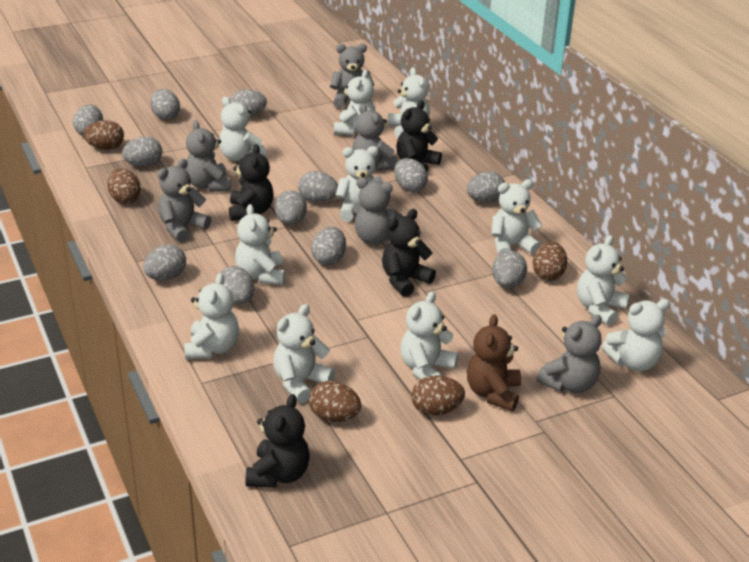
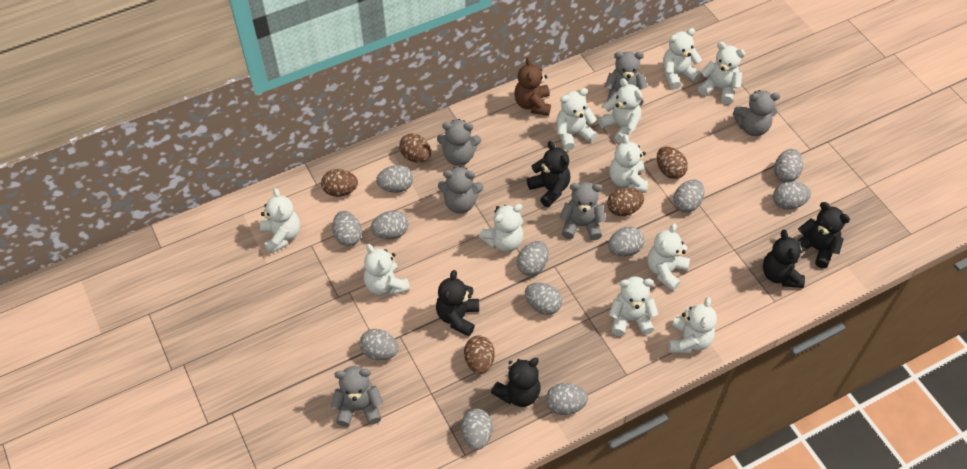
black teddy bear: [229,144,274,221] [246,394,310,488] [382,209,436,297] [396,100,442,172] = 4 -> [436,270,479,336] [491,358,541,407] [527,141,570,207] [763,230,805,288] [797,202,850,268] = 5

